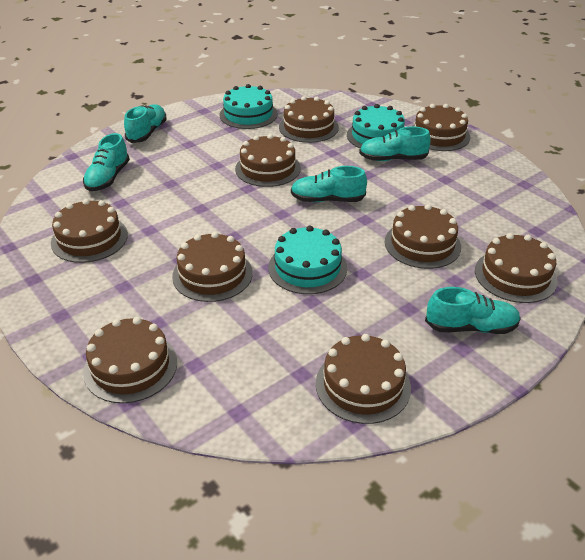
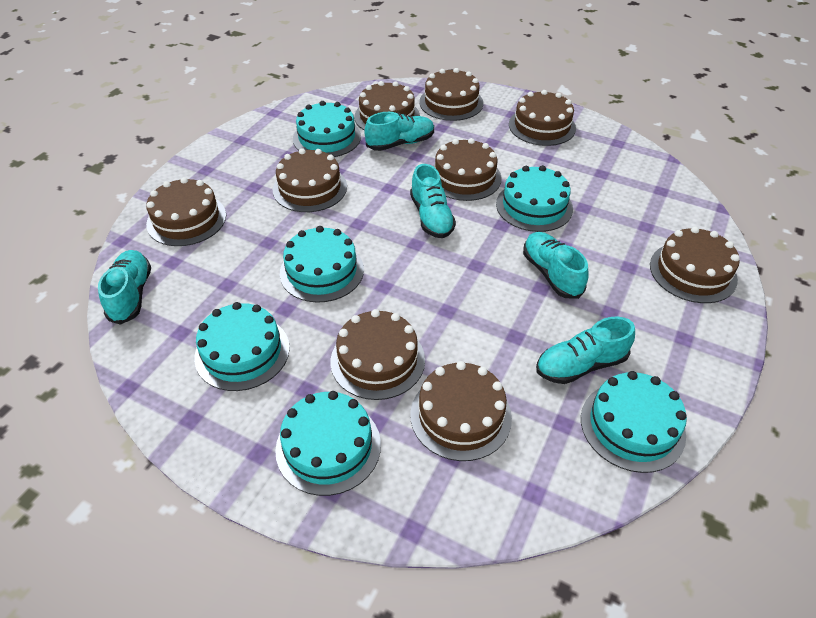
turquoise cake: [219,84,278,129] [268,226,347,294] [347,104,405,148] = 3 -> [194,302,290,391] [275,391,381,496] [280,226,364,303] [293,101,361,157] [496,165,573,232] [581,371,687,473] = 6

